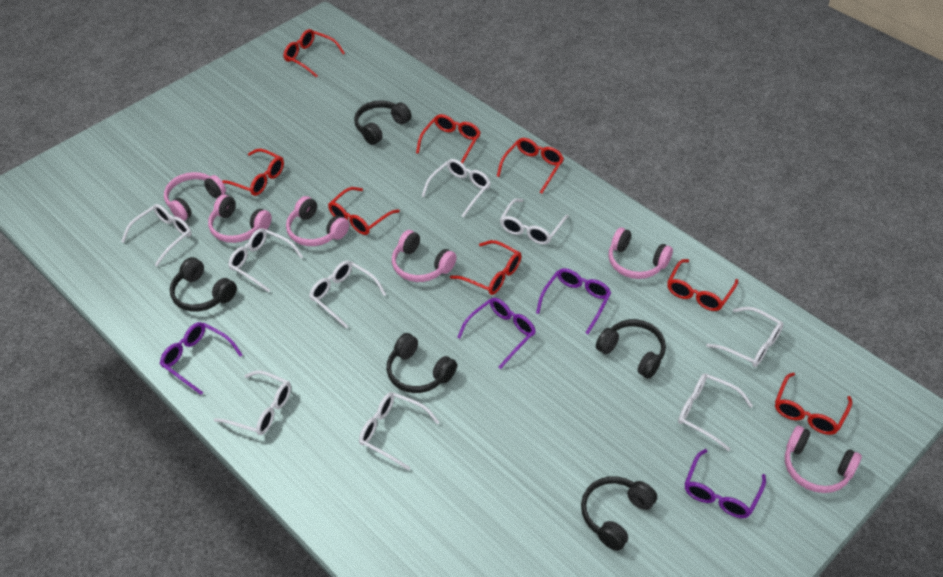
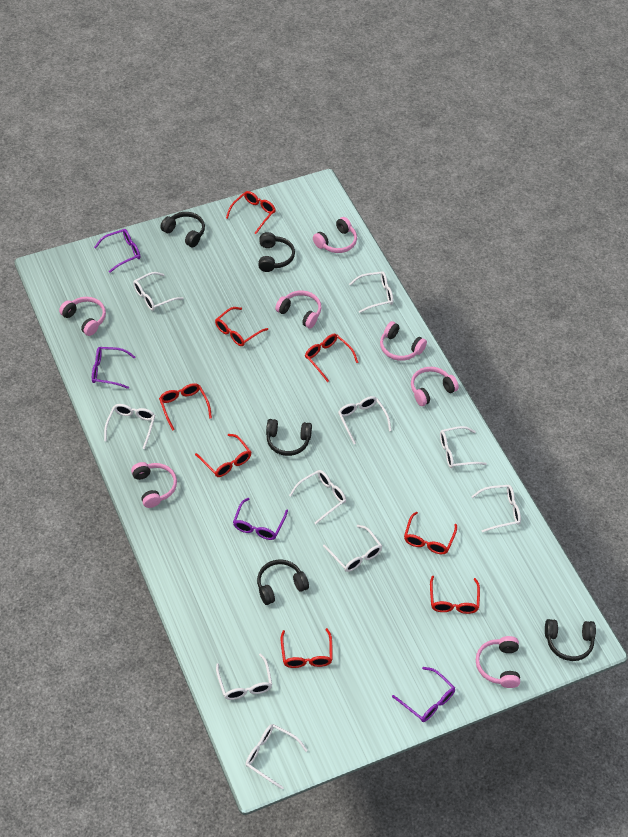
pink headphones: [164,172,226,221] [208,194,272,243] [286,196,349,246] [392,230,457,282] [608,227,673,279] [785,426,862,493] = 6 -> [59,297,106,336] [131,462,177,508] [275,290,321,328] [313,217,357,253] [380,321,427,361] [411,367,459,406] [476,636,520,688] = 7
white glasses: [121,204,192,266] [214,371,291,435] [228,228,303,292] [309,261,386,328] [359,392,440,470] [422,159,490,218] [500,198,569,245] [678,373,753,451] [706,307,784,367] = 9 -> [104,404,155,449] [133,272,184,311] [216,653,272,700] [245,724,308,789] [289,470,346,524] [323,525,382,572] [338,396,391,444] [349,271,393,313] [440,426,487,468] [471,485,521,532] = 10

